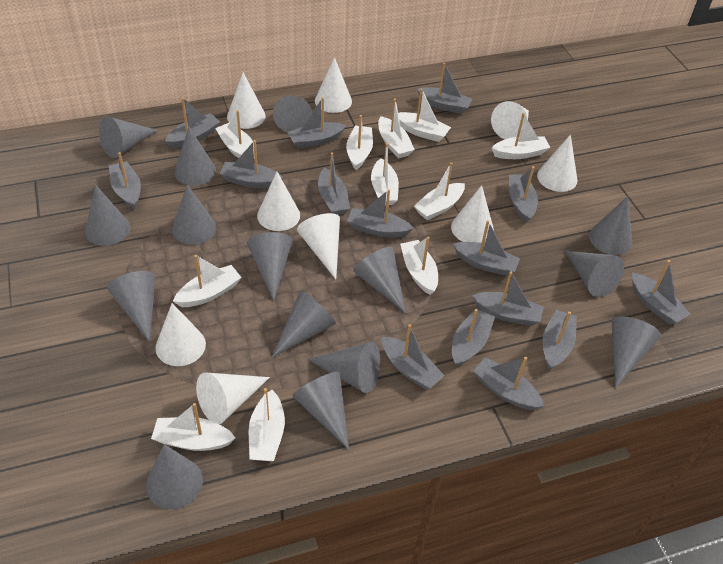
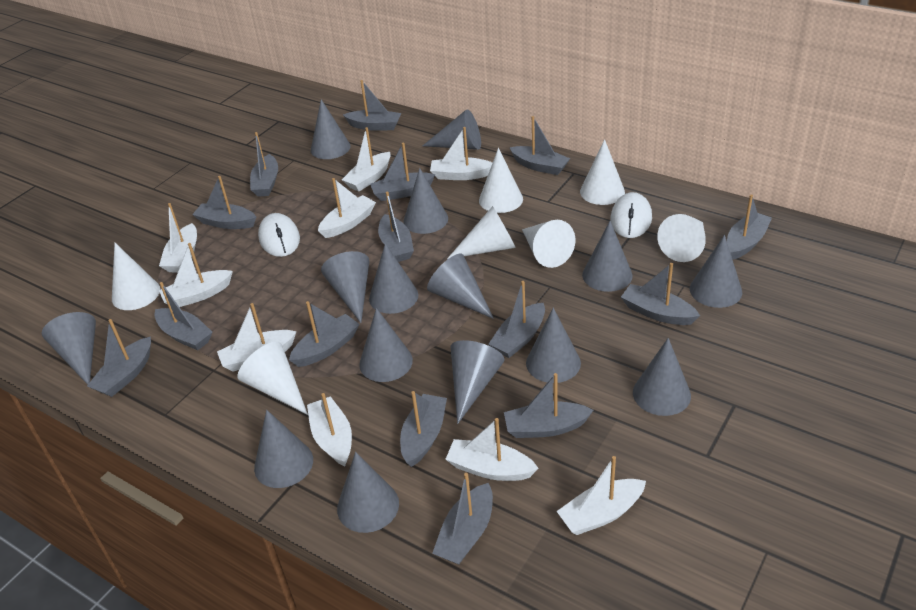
white boat: [151,403,235,451] [173,255,242,307] [215,110,254,158] [249,388,285,461] [346,115,373,170] [371,143,399,205] [378,98,415,158] [398,89,451,142] [400,237,438,295] [414,162,465,221] [491,113,551,159] = 11 -> [159,203,197,272] [159,243,233,307] [217,303,297,372] [307,393,352,466] [318,178,376,238] [342,127,390,191] [430,127,492,180] [445,418,538,481] [557,456,646,535] = 9
white cone: [155,303,206,366] [196,372,270,424] [227,73,266,129] [257,172,300,231] [297,213,340,279] [315,57,352,113] [451,185,494,243] [491,101,529,139] [537,135,577,192] = 9 -> [112,243,160,310] [237,342,308,415] [447,206,516,259] [479,148,523,213] [522,220,575,268] [580,139,625,205] [657,214,706,262] = 7
white mouse: none = 0 -> [258,213,300,257] [611,192,652,238] = 2

